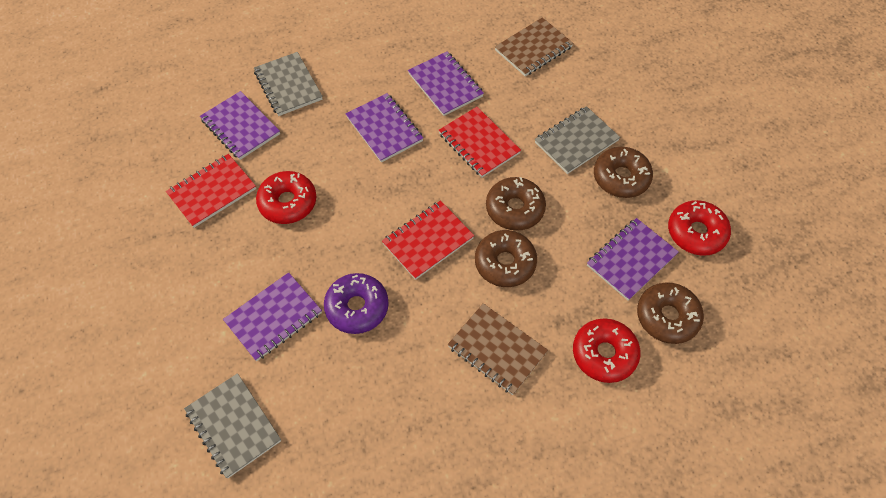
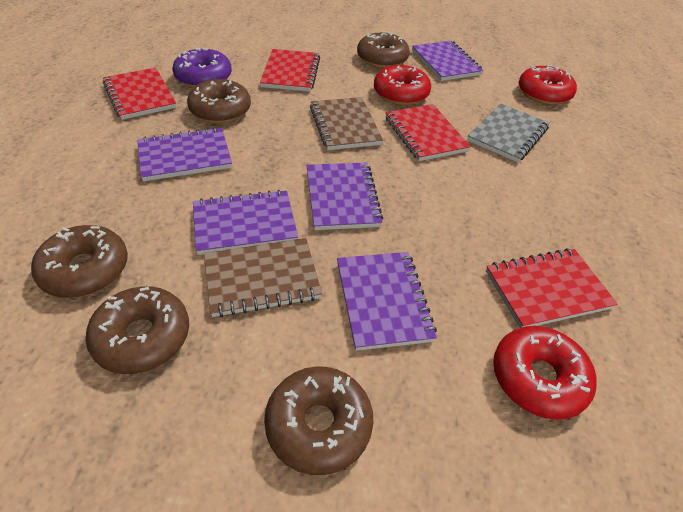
brown donut: [475,230,537,287] [486,177,546,231] [594,147,653,198] [637,282,704,344] = 4 -> [31,225,128,298] [86,286,189,374] [187,79,251,123] [264,366,373,475] [357,31,410,68] = 5
grey notebook: [184,373,281,478] [254,52,323,116] [535,106,620,174] = 3 -> [467,103,549,162] = 1
red notebook: [166,154,256,228] [382,200,474,280] [438,107,521,178] = 3 -> [103,67,176,120] [260,49,320,92] [386,104,471,161] [486,248,618,328] = 4

